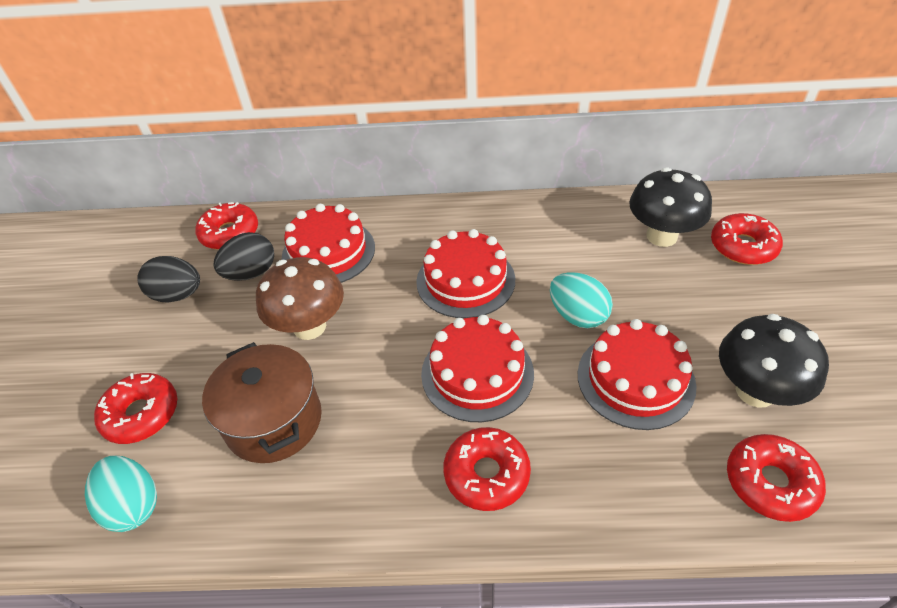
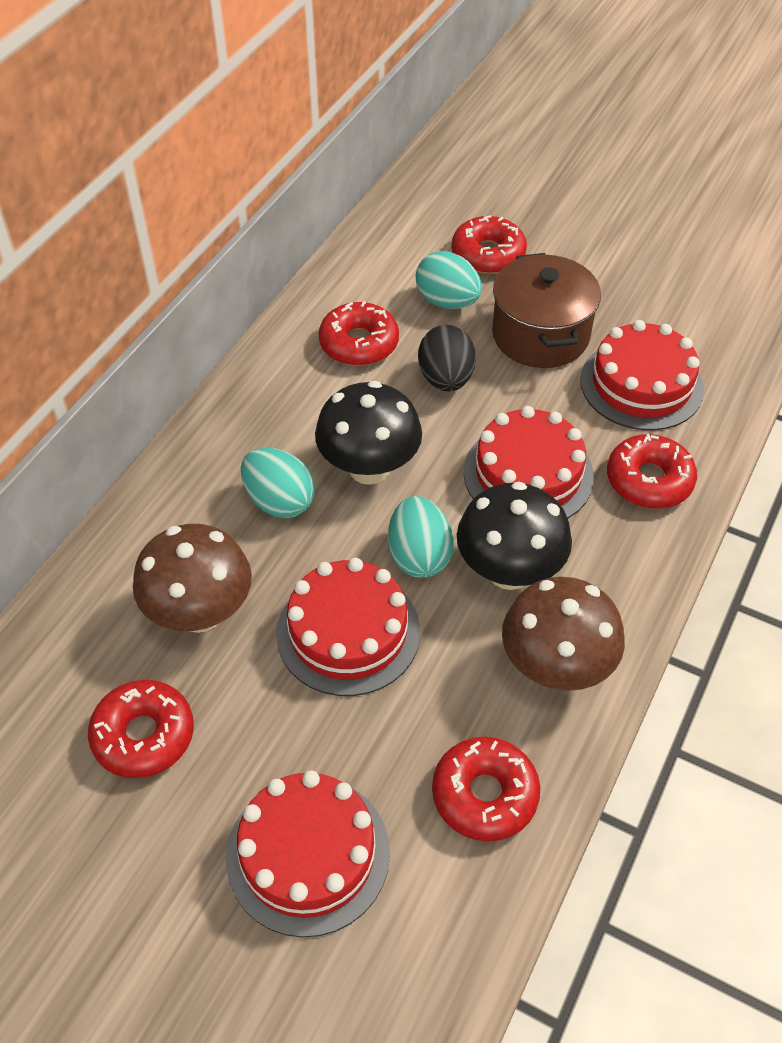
black egg: [137,256,200,303] [213,232,274,281] = 2 -> [418,325,476,391] = 1
brown mushroom: [256,257,344,340] = 1 -> [133,524,252,633] [502,577,625,691] = 2
turquoise egg: [85,455,157,532] [550,272,613,328] = 2 -> [241,448,315,518] [388,496,454,578] [416,251,482,309] = 3

